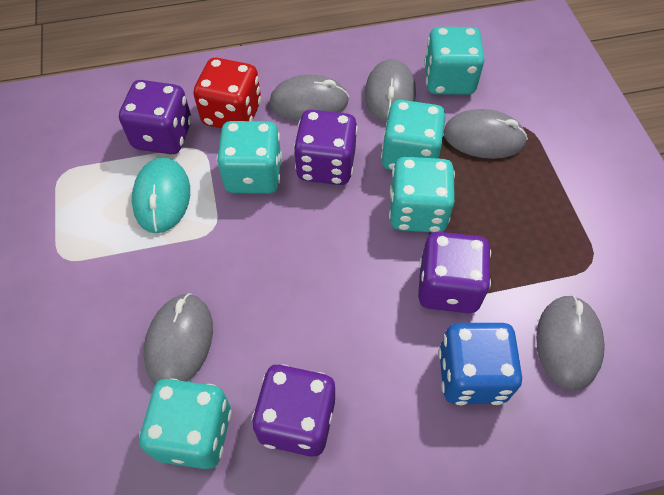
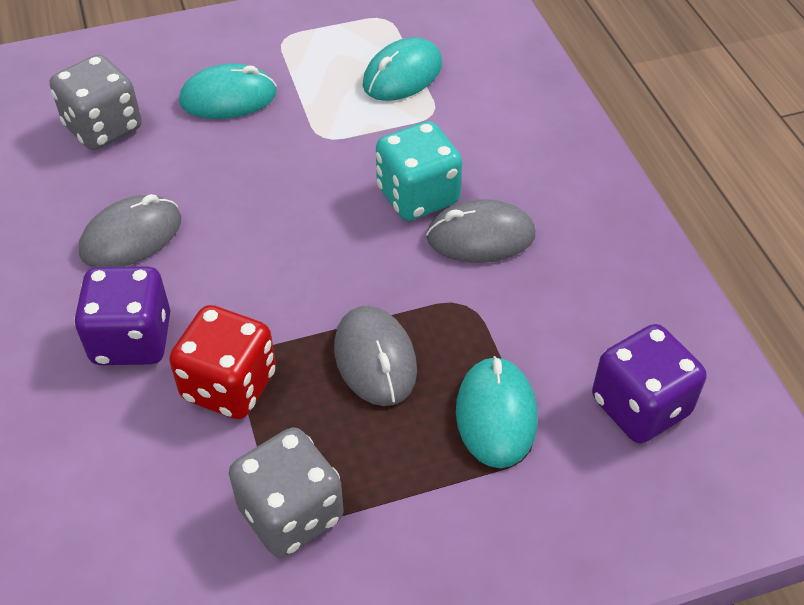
blue dice: [438,323,522,405] = 1 -> none = 0
grey dice: none = 0 -> [50,55,142,150] [229,427,344,558] = 2
grey mouse: [143,293,213,385] [269,74,349,121] [365,59,416,123] [444,109,528,159] [536,295,605,391] = 5 -> [79,194,181,267] [334,306,417,406] [426,199,535,263] = 3
purple dice: [119,80,192,154] [252,364,335,457] [294,110,358,185] [418,232,491,313] = 4 -> [74,266,170,365] [592,324,706,443] = 2
turquoise dice: [139,378,232,469] [216,121,282,194] [381,100,446,171] [389,157,455,233] [424,27,485,95] = 5 -> [376,121,462,221] = 1
turquoise mouse: [132,157,190,233] = 1 -> [179,63,277,119] [363,37,442,101] [456,356,538,468] = 3

